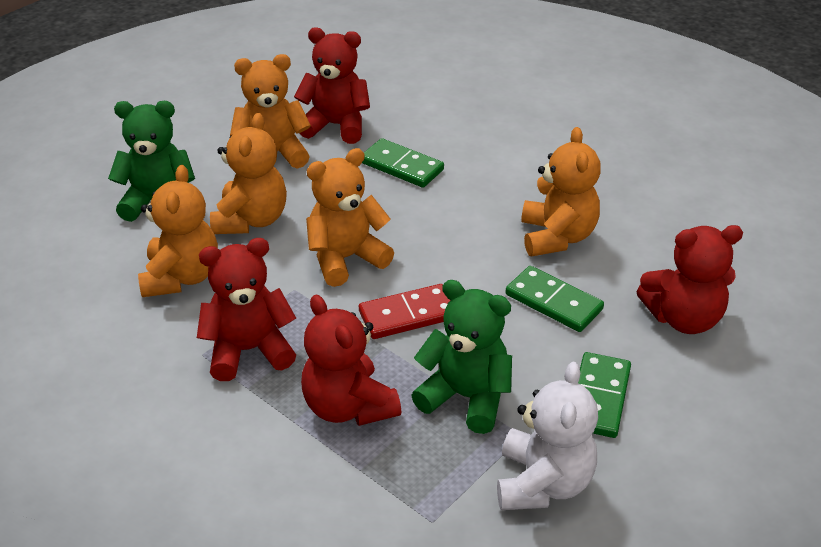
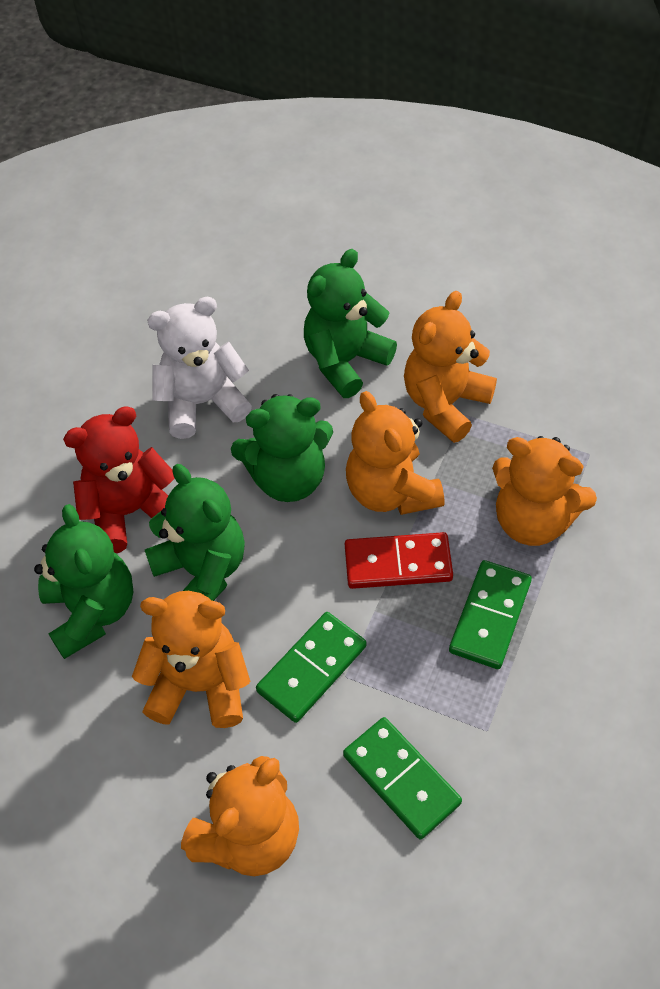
green teddy bear: [108,101,195,222] [411,280,512,434] = 2 -> [34,504,133,659] [145,464,245,601] [231,394,333,502] [304,249,397,398] = 4
red teddy bear: [197,238,296,381] [294,28,370,144] [301,295,401,426] [636,225,743,334] = 4 -> [63,406,175,553] = 1

